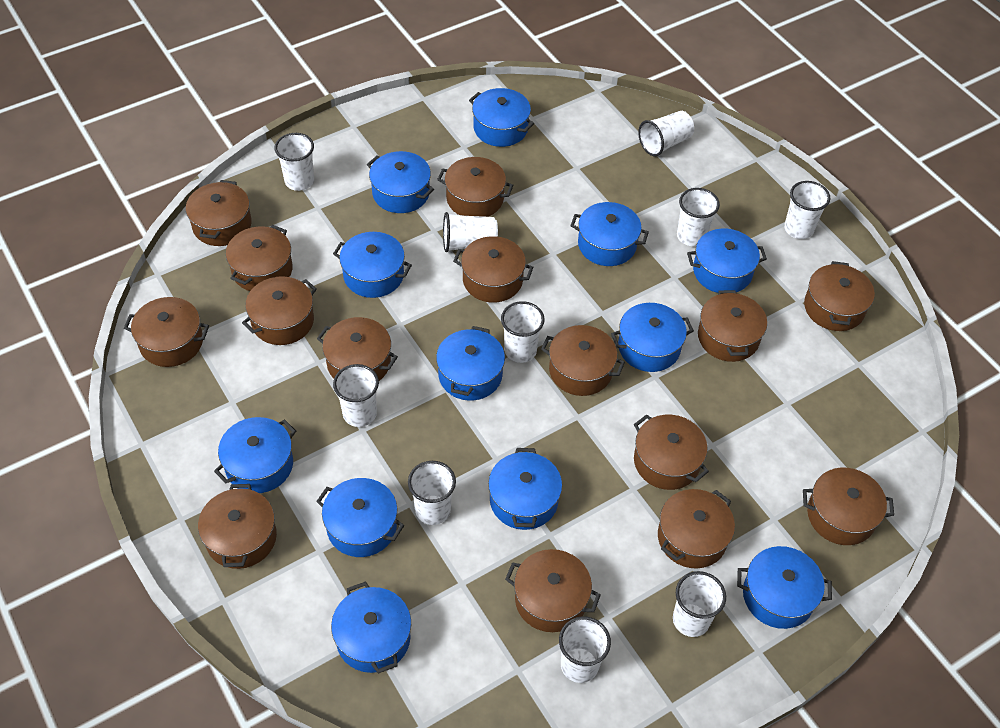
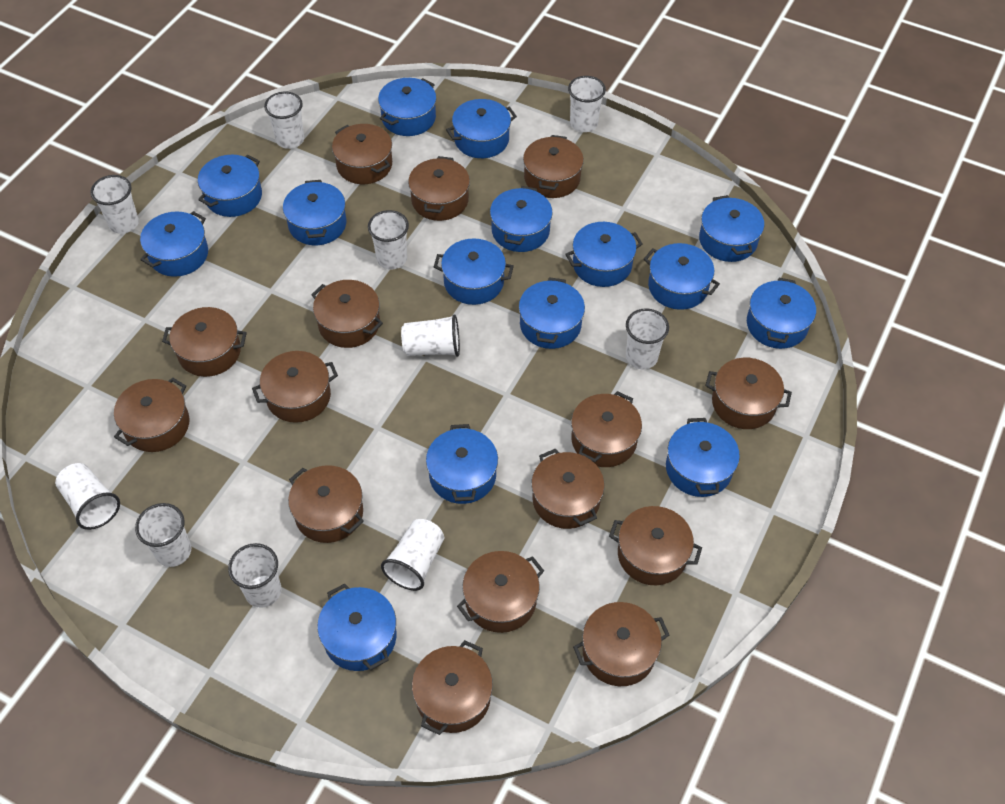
blue pot: [214,417,296,493] [316,478,404,557] [331,581,411,674] [333,232,412,298] [367,151,434,213] [436,326,505,401] [469,88,534,147] [488,448,562,530] [570,202,649,266] [611,303,694,372] [687,229,767,293] [737,546,832,629] = 12 -> [140,211,208,277] [198,155,262,217] [283,180,346,245] [317,583,396,671] [378,78,436,136] [426,424,498,504] [434,238,514,305] [446,99,517,158] [490,186,553,252] [519,277,585,349] [565,222,643,287] [644,243,720,310] [666,418,740,497] [699,195,764,262] [747,278,816,349] = 15

